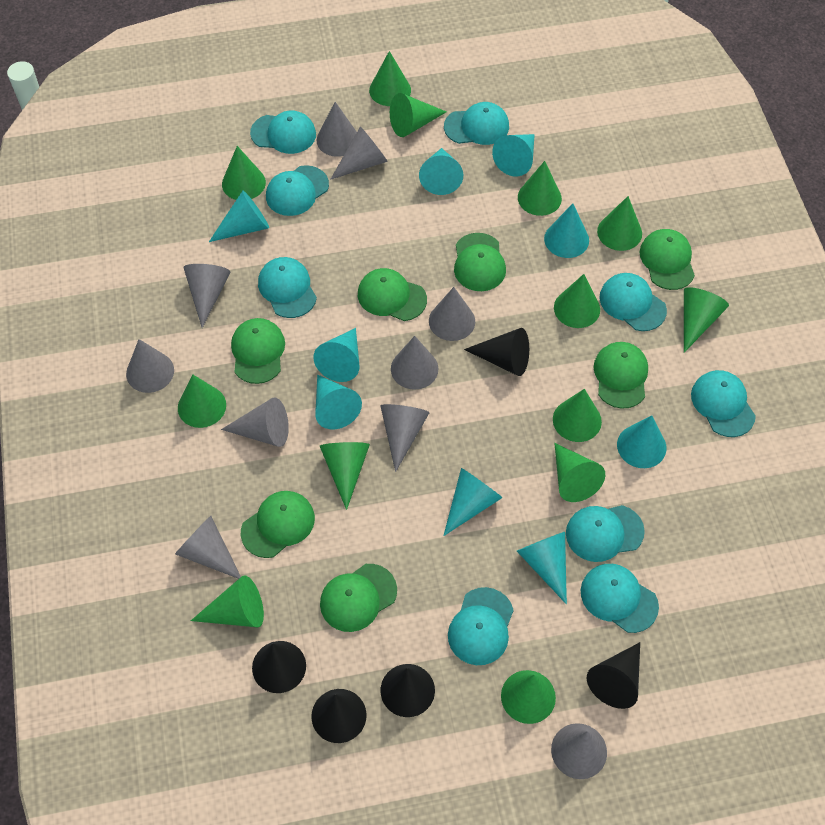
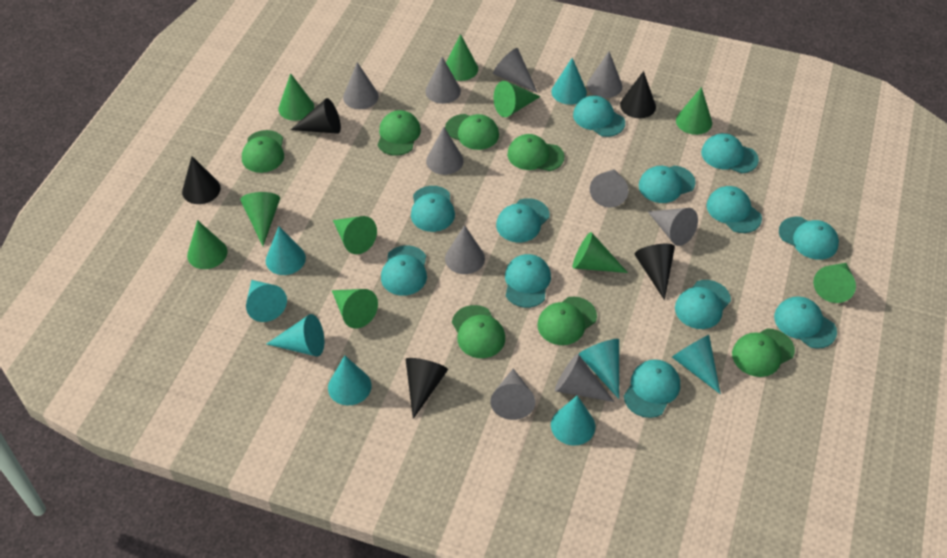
green cone: [178,374,226,428] [191,575,264,627] [222,146,266,200] [320,442,370,510] [369,51,411,106] [390,93,446,137] [501,670,556,724] [518,161,562,216] [553,389,602,442] [554,274,600,328] [554,443,605,502] [597,196,642,251] [684,287,729,353] = 13 -> [187,220,227,269] [240,192,280,246] [279,73,314,121] [332,289,378,329] [333,216,377,254] [446,34,478,81] [494,81,541,117] [573,232,628,273] [676,87,712,135] [813,263,856,303] = 10
turquoise cap: [250,110,316,154] [258,257,317,318] [266,165,329,216] [444,102,509,145] [448,587,514,665] [566,505,645,562] [581,564,659,633] [599,273,667,331] [691,370,756,437] = 9 -> [381,245,427,296] [411,186,455,232] [496,198,550,242] [505,254,551,308] [573,95,625,137] [624,359,680,418] [639,166,696,203] [675,280,731,329] [701,133,759,173] [706,186,762,233] [774,296,837,349] [779,217,839,260] = 12
turquoise cone: [209,191,269,242] [313,328,360,382] [315,375,362,429] [419,148,463,195] [443,468,503,536] [492,134,535,177] [517,532,567,604] [544,203,589,258] [617,415,666,468] = 9 -> [246,280,287,322] [266,226,306,275] [267,314,324,357] [328,355,372,405] [551,58,587,105] [551,395,595,446] [579,339,619,399] [672,335,721,394] = 8

